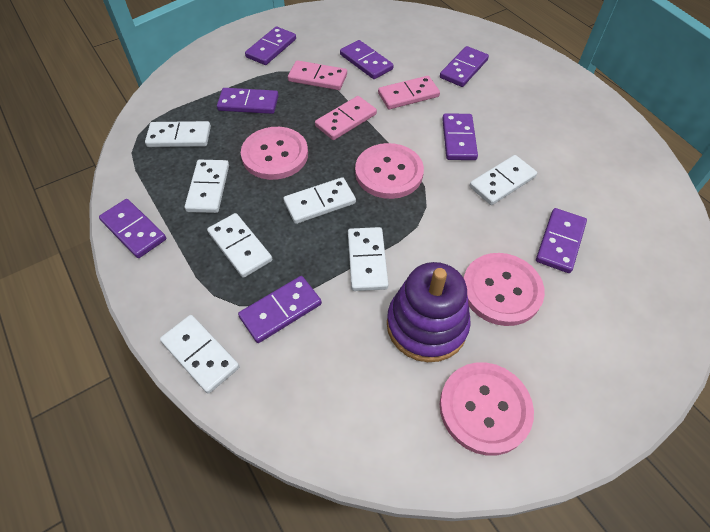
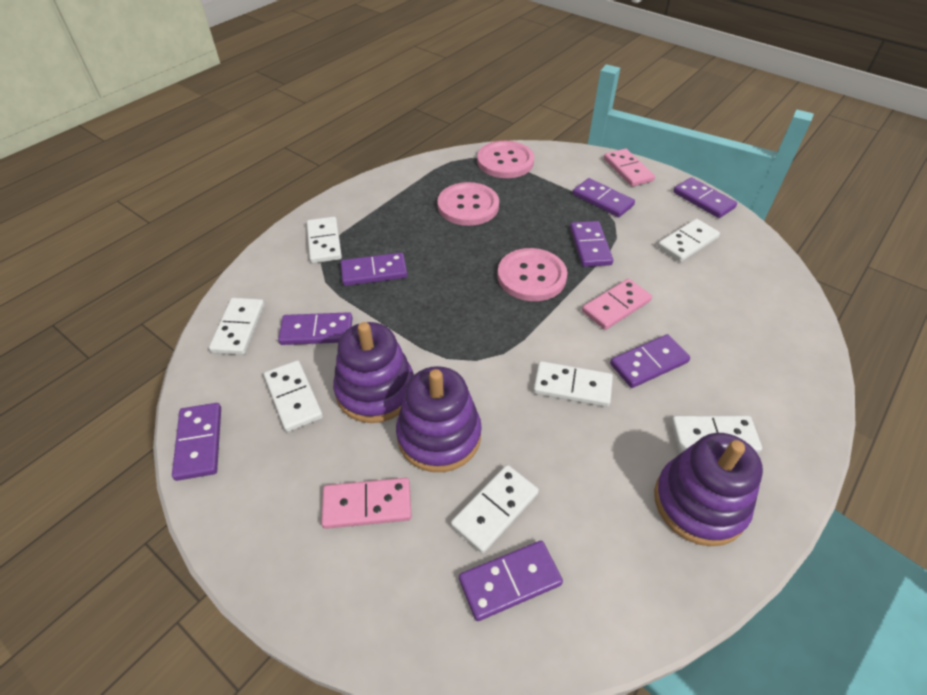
pink button: [241,127,308,180] [355,143,424,199] [440,362,534,456] [464,253,545,326] = 4 -> [437,182,499,226] [477,141,534,178] [497,248,567,301] = 3
purple stacking toy: [387,262,471,362] = 1 -> [333,322,414,423] [396,366,482,472] [654,433,763,546] = 3

